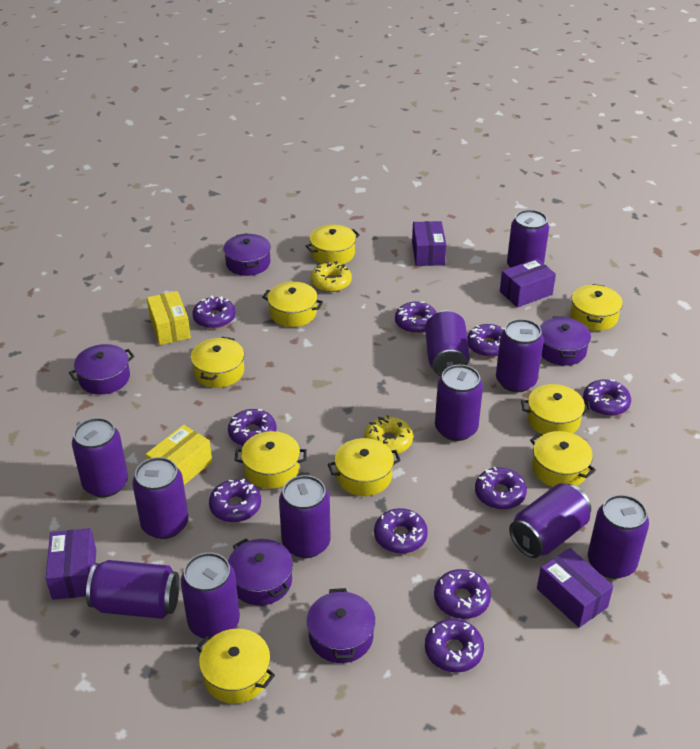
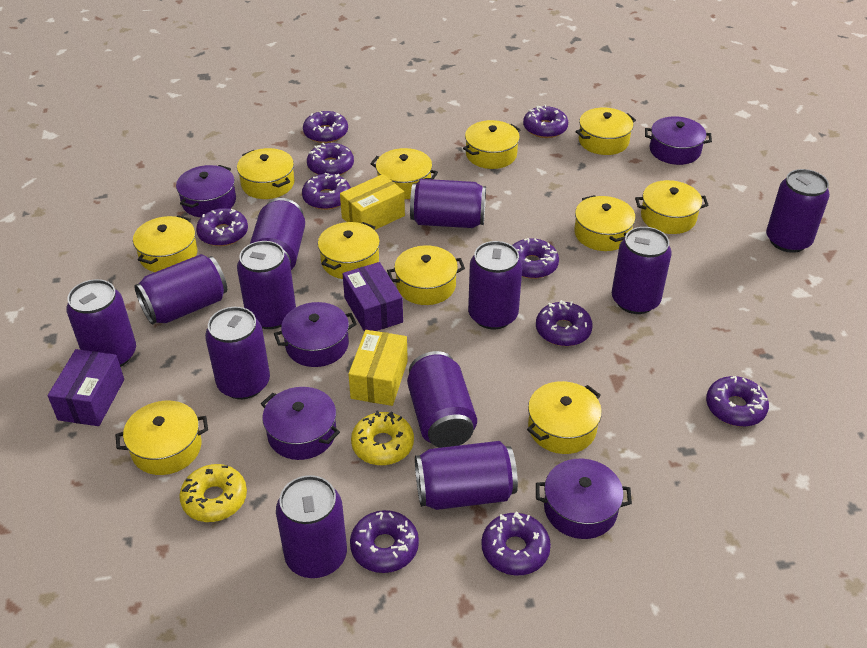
purple box: [46,528,96,600] [412,221,446,266] [500,258,556,308] [537,548,614,628] = 4 -> [48,349,124,426] [342,262,403,332] = 2
purple can: [72,418,128,497] [86,560,180,619] [132,457,189,539] [181,552,240,640] [279,475,330,558] [425,311,470,376] [435,365,483,441] [496,319,544,392] [507,210,549,268] [509,483,591,558] [588,494,649,579] = 11 -> [66,279,136,367] [134,254,227,324] [205,307,270,399] [237,241,296,329] [250,198,305,270] [276,475,347,578] [407,351,477,448] [410,179,486,228] [415,441,518,510] [468,241,522,329] [612,227,672,314] [766,169,830,253] = 12
yellow pot: [191,337,244,388] [196,628,275,704] [235,431,307,489] [262,282,323,327] [306,225,360,264] [328,438,401,496] [521,384,591,435] [530,431,596,487] [570,284,623,331] = 9 -> [116,401,208,475] [133,215,198,272] [237,148,295,199] [318,222,380,279] [370,148,438,199] [387,245,465,305] [463,120,520,169] [527,381,602,454] [574,195,635,251] [575,108,636,155] [635,180,709,234] = 11

